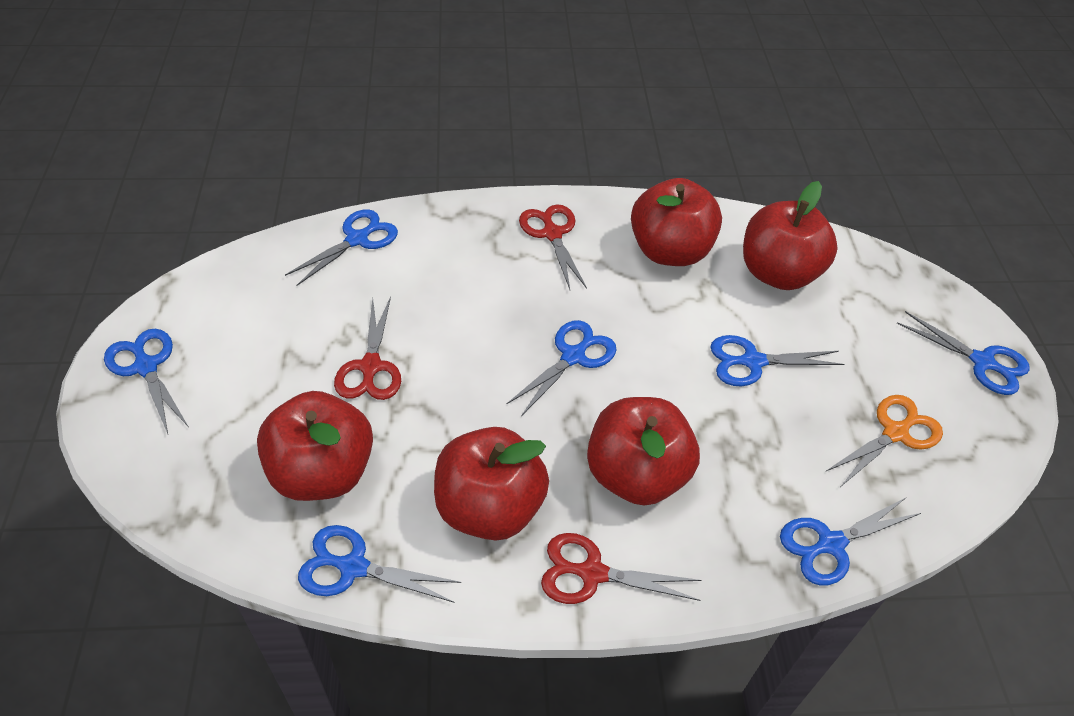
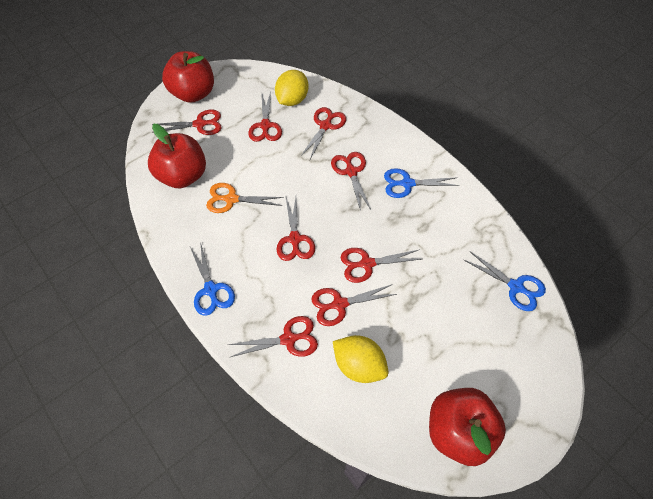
blue scissors: [104,329,188,434] [285,209,398,286] [298,525,461,603] [506,320,617,416] [711,335,844,386] [780,497,921,586] [897,311,1030,395] = 7 -> [190,242,235,316] [384,168,459,198] [464,252,546,311] = 3
red apple: [257,391,373,501] [434,427,549,541] [587,397,700,506] [631,178,722,266] [743,181,838,290] = 5 -> [148,124,206,188] [162,51,214,103] [429,388,506,466] = 3
red scissors: [334,296,401,400] [519,204,587,289] [541,533,701,604] = 3 -> [152,110,222,135] [229,316,318,357] [248,92,282,142] [277,198,315,261] [301,107,346,159] [311,284,397,326] [331,152,371,211] [340,248,421,283] = 8
yellow lemon: none = 0 -> [275,70,308,106] [333,335,388,383] = 2

